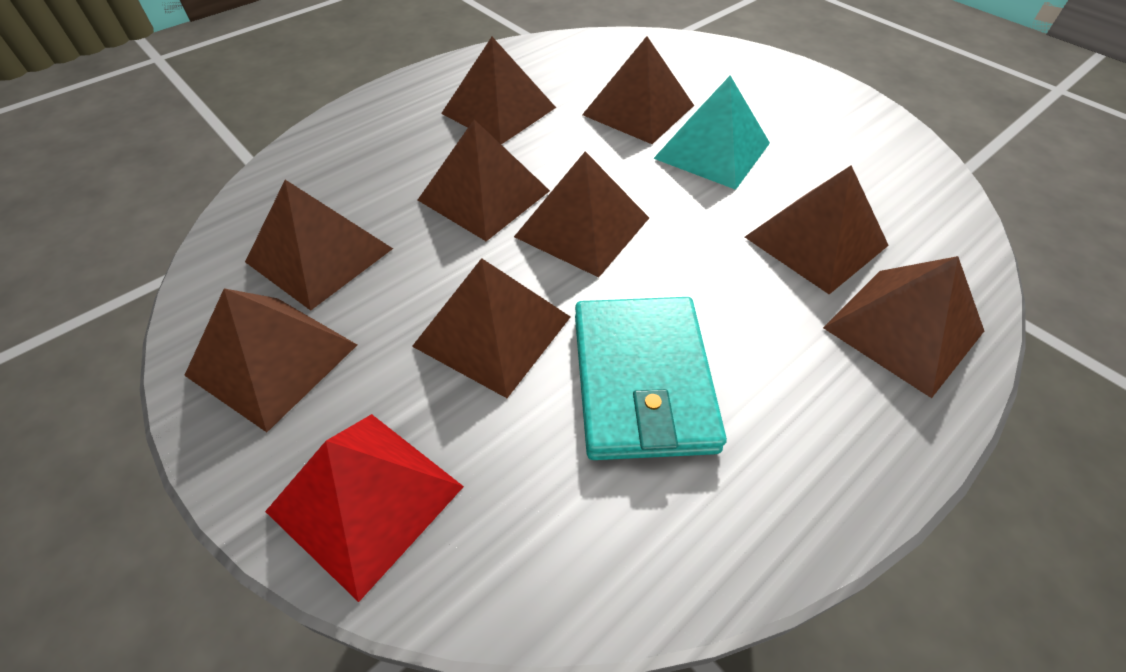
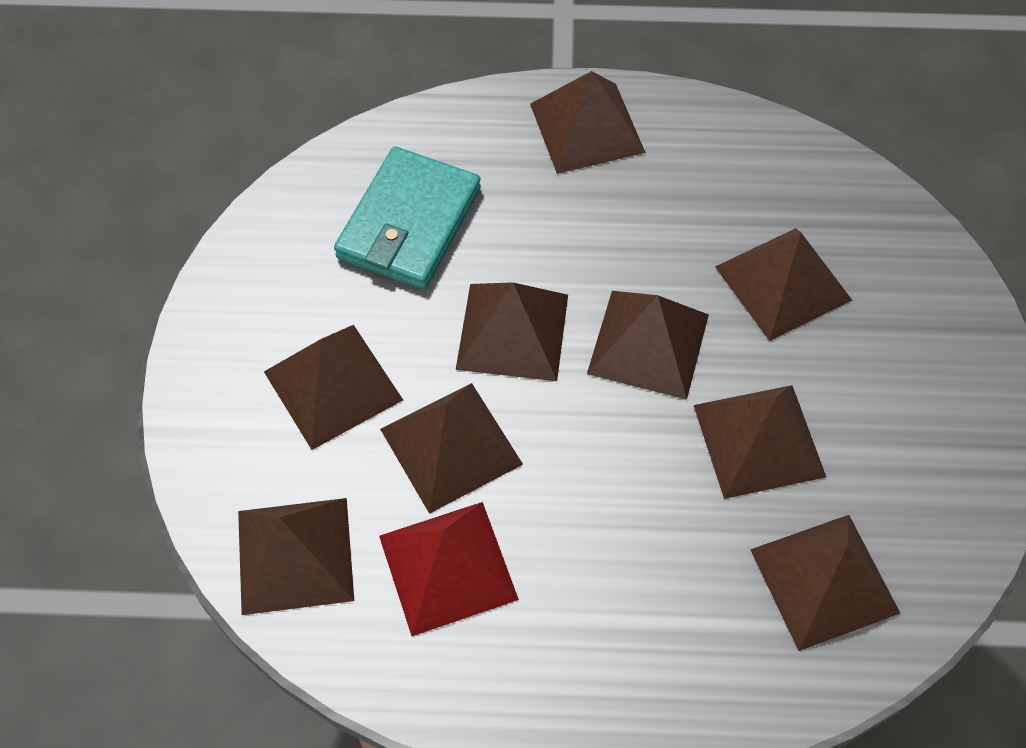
turquoise pyramid: [653,75,770,190] = 1 -> none = 0

